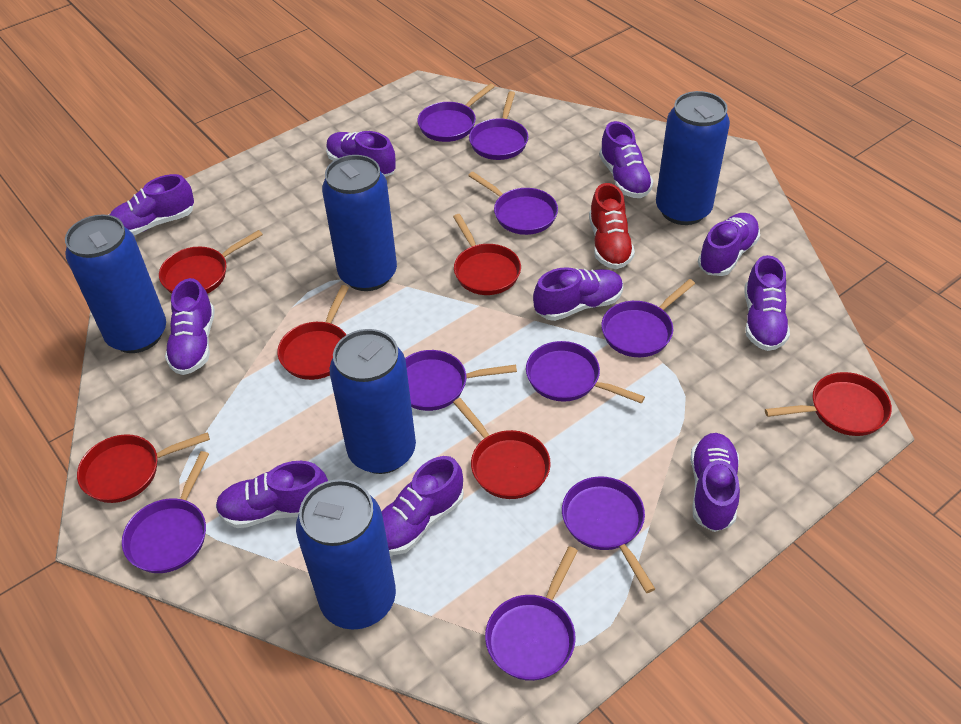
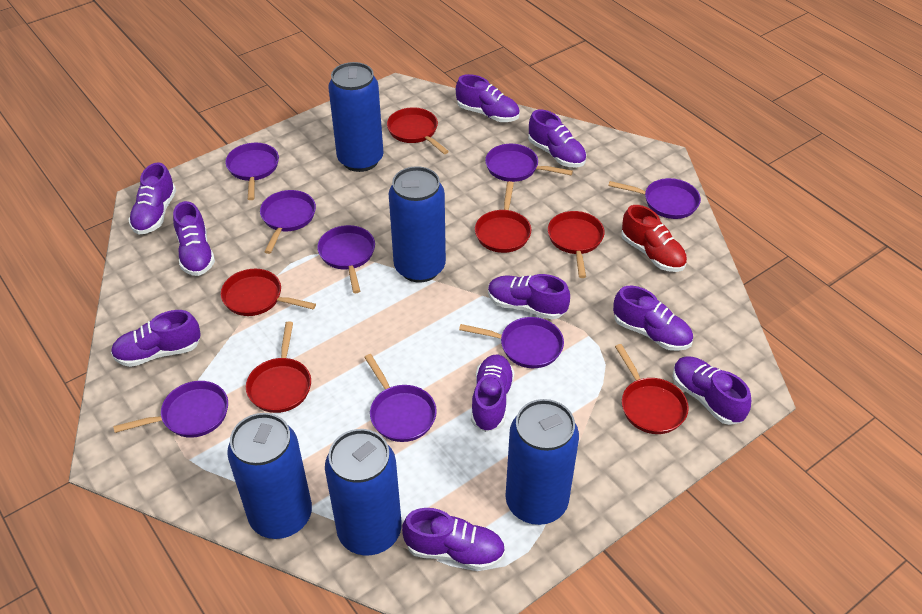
purple pan: [122,451,209,573] [405,350,517,411] [418,83,495,142] [468,172,558,235] [469,91,528,160] [485,546,578,681] [526,341,645,404] [562,476,655,593] [601,279,695,357] = 9 -> [113,381,228,438] [225,143,279,200] [260,190,316,254] [317,225,375,293] [364,354,437,442] [459,317,564,368] [485,144,573,182] [608,178,701,219] = 8

